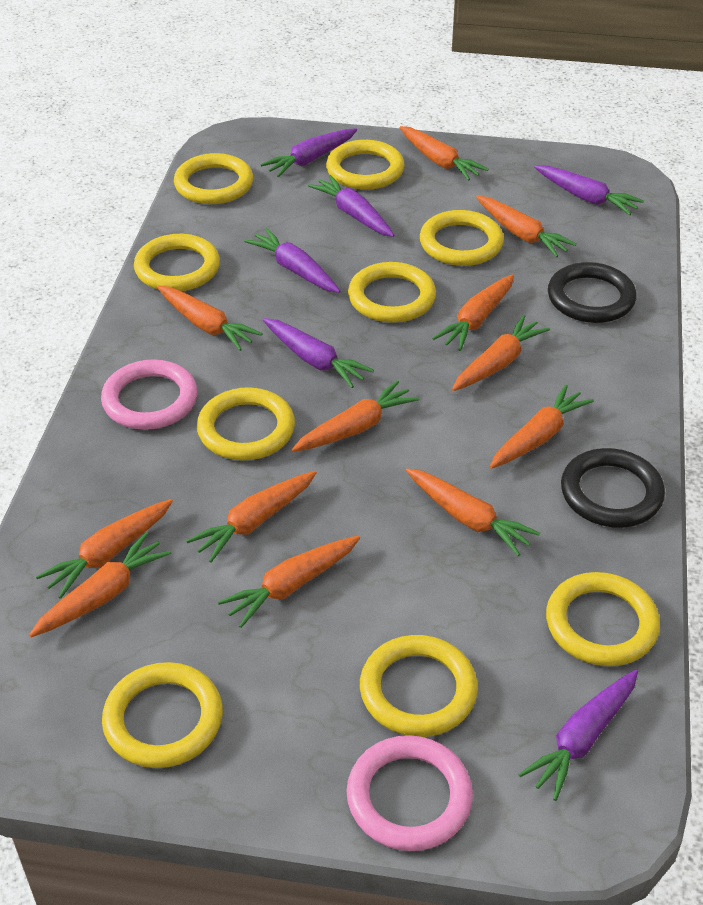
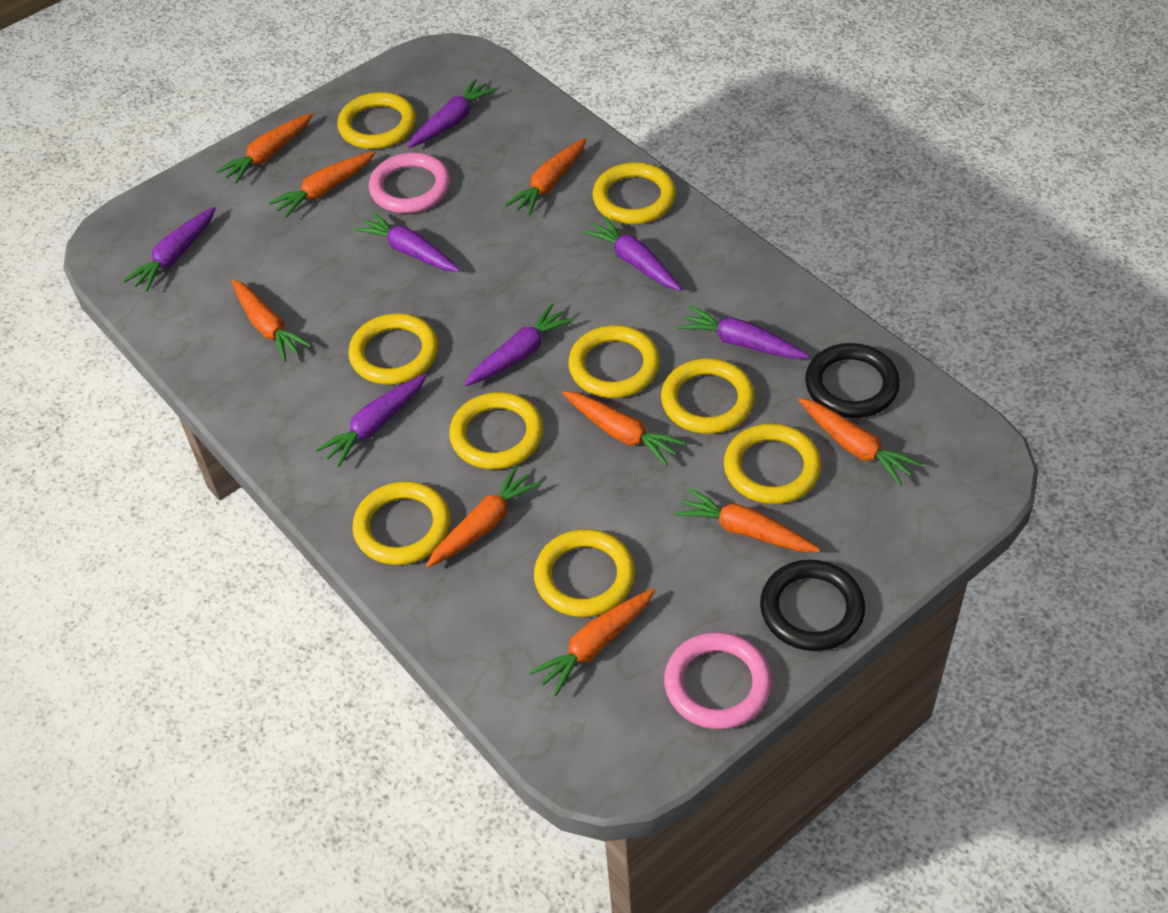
orange carrot: [29,532,172,637] [36,499,173,599] [157,286,263,351] [186,471,317,563] [218,536,360,628] [292,380,419,452] [399,126,488,181] [406,468,540,556] [432,274,514,351] [452,315,550,391] [476,196,577,257] [490,385,594,469] = 12 -> [216,113,313,184] [231,279,312,362] [269,151,376,218] [426,466,541,568] [505,138,586,216] [530,588,655,696] [562,391,686,466] [675,488,820,552] [798,398,921,485] = 9
purple carrot: [244,228,340,293] [260,128,357,177] [263,318,374,388] [308,175,395,237] [518,670,638,801] [534,165,644,215] = 6 -> [123,207,216,292] [315,374,427,467] [354,212,460,272] [408,79,496,148] [464,303,574,386] [583,216,681,291] [678,306,809,359] = 7

